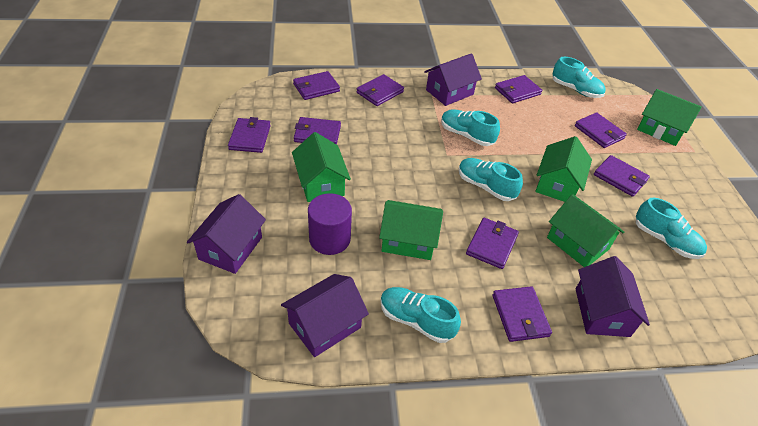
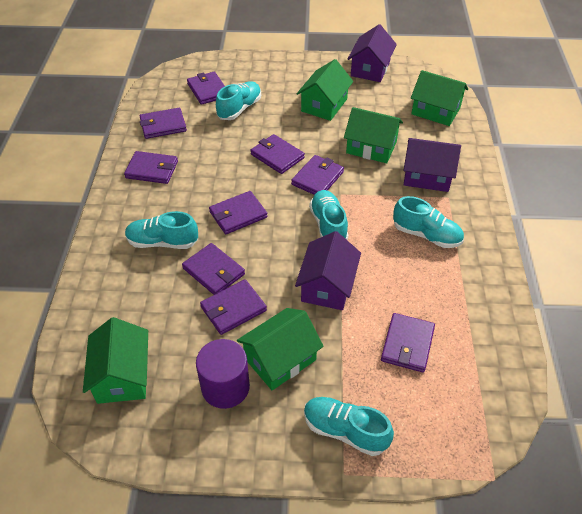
purple house: [187,194,266,274] [281,274,369,357] [424,53,482,106] [576,256,650,337] = 4 -> [295,231,361,310] [348,24,397,82] [404,138,461,192] = 3

